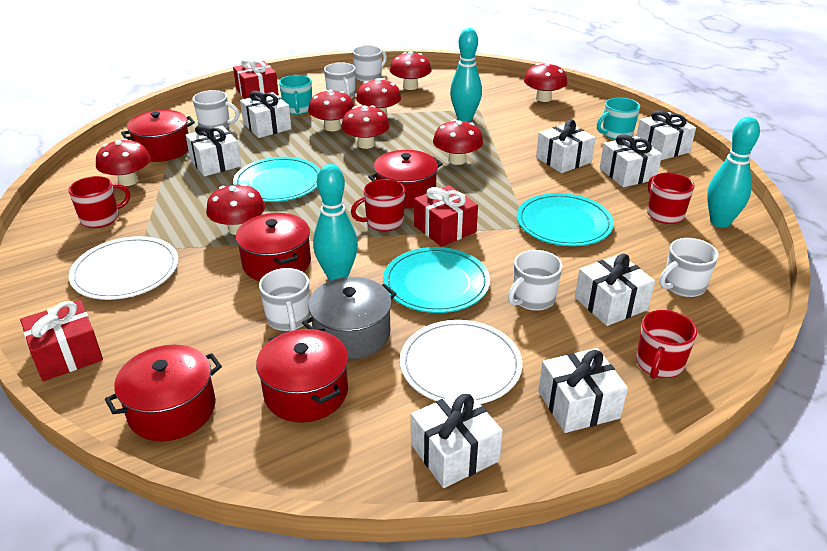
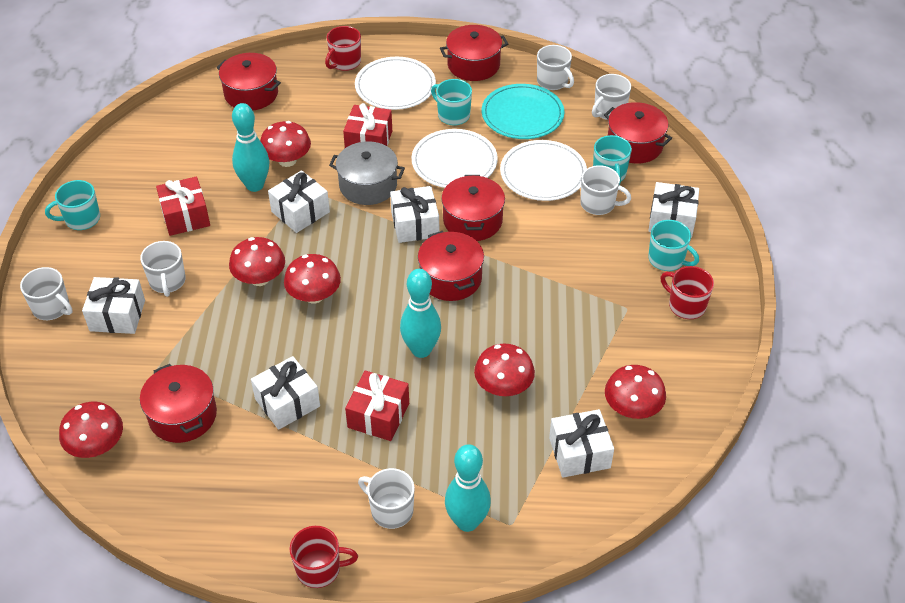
red mug: [68,176,130,228] [351,179,405,231] [636,310,697,379] [647,173,695,224] = 4 -> [289,526,358,588] [325,26,361,71] [661,266,714,319] = 3
red mushroom: [96,138,151,186] [206,184,265,235] [308,90,354,131] [341,105,390,149] [356,78,401,115] [390,51,432,90] [433,119,483,165] [524,62,567,102] = 8 -> [59,402,123,458] [229,237,285,286] [260,121,311,167] [284,254,341,304] [474,343,535,396] [605,365,666,419] = 6
red pot: [105,345,222,441] [121,110,195,162] [236,213,311,281] [256,329,348,423] [368,150,443,208] = 5 -> [140,364,217,443] [216,53,281,110] [418,231,484,301] [440,25,508,81] [441,175,505,241] [604,102,672,163] = 6
turquoise mug: [279,75,312,115] [597,97,640,140] = 2 -> [45,180,100,230] [431,79,472,126] [593,135,632,185] [648,220,699,271] = 4
turquoise plate: [233,157,320,202] [383,247,490,313] [517,193,614,246] = 3 -> [482,84,564,139] = 1
white gift: [186,125,241,176] [240,91,292,138] [411,389,503,488] [536,120,596,173] [538,348,628,433] [575,254,655,326] [600,134,662,187] [637,110,696,160] = 8 -> [82,277,145,334] [251,356,320,430] [268,170,330,233] [390,186,439,243] [549,409,614,478] [648,182,699,238] = 6
white plate: [69,236,179,300] [400,320,522,404] = 2 -> [355,57,436,110] [412,129,498,188] [500,140,587,201] = 3

